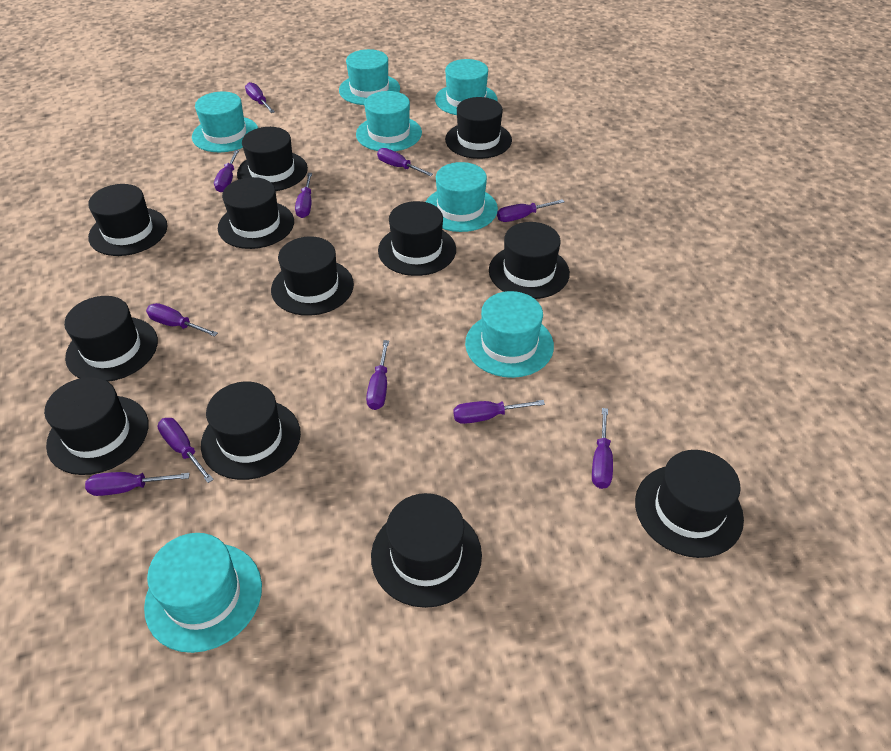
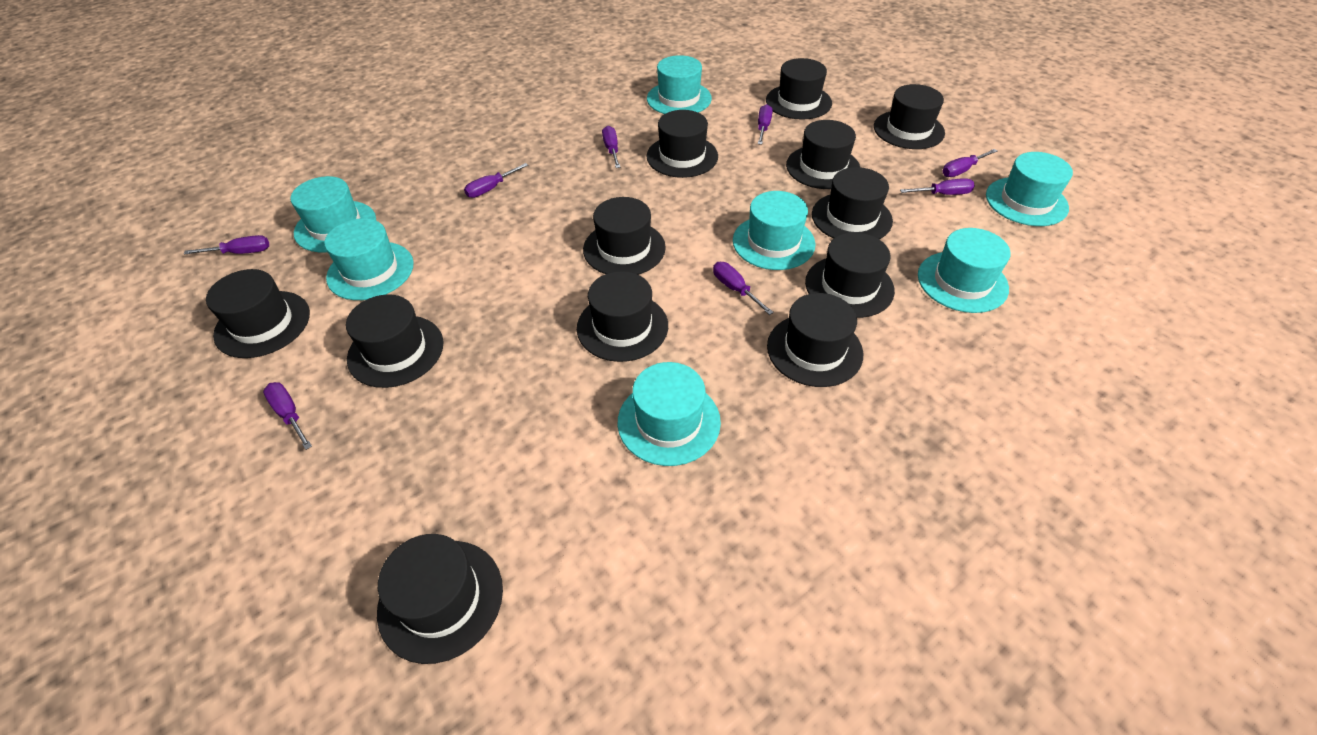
purple screwdriver: [85,472,190,496] [146,303,218,337] [157,418,214,483] [214,150,239,192] [245,82,275,113] [295,173,312,218] [366,340,389,410] [377,148,433,176] [453,400,545,424] [497,199,564,222] [592,408,613,489] = 11 -> [184,235,269,255] [263,382,312,450] [464,163,528,198] [602,126,620,168] [713,262,774,315] [758,104,773,145] [900,178,975,195] [942,149,998,177] = 8

